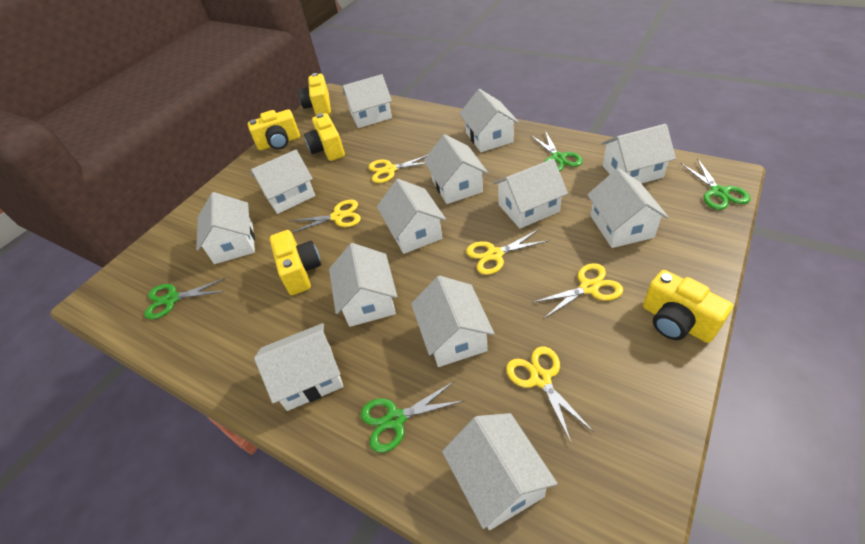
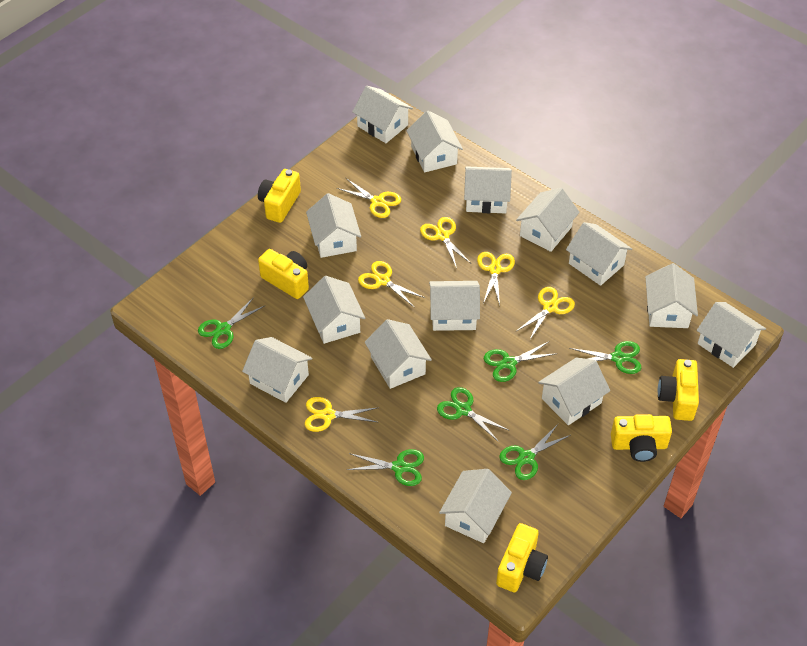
green scissors: [144,278,226,319] [360,381,463,453] [531,131,583,172] [681,158,751,210] = 4 -> [198,297,264,349] [347,449,424,486] [437,387,510,442] [484,341,557,382] [499,424,570,480] [569,341,641,374] = 6
white house: [196,192,255,264] [251,150,315,214] [254,323,343,411] [329,243,397,327] [343,74,392,128] [377,179,446,254] [411,275,495,367] [424,134,488,204] [442,413,557,530] [459,89,519,152] [493,159,568,228] [587,168,669,248] [601,124,676,184] = 13 -> [242,337,312,403] [303,276,365,344] [306,193,361,258] [352,86,413,143] [365,319,432,389] [406,111,463,172] [429,281,480,331] [439,469,512,543] [464,166,512,213] [516,188,580,252] [538,357,610,425] [566,222,632,286] [645,263,698,328] [697,302,766,368] = 14
yellow scissors: [291,200,361,233] [369,155,427,183] [466,229,549,275] [506,347,594,442] [531,263,623,319] = 5 -> [305,397,379,432] [337,178,401,218] [358,261,425,308] [420,217,471,268] [477,252,515,305] [515,287,575,341] = 6

